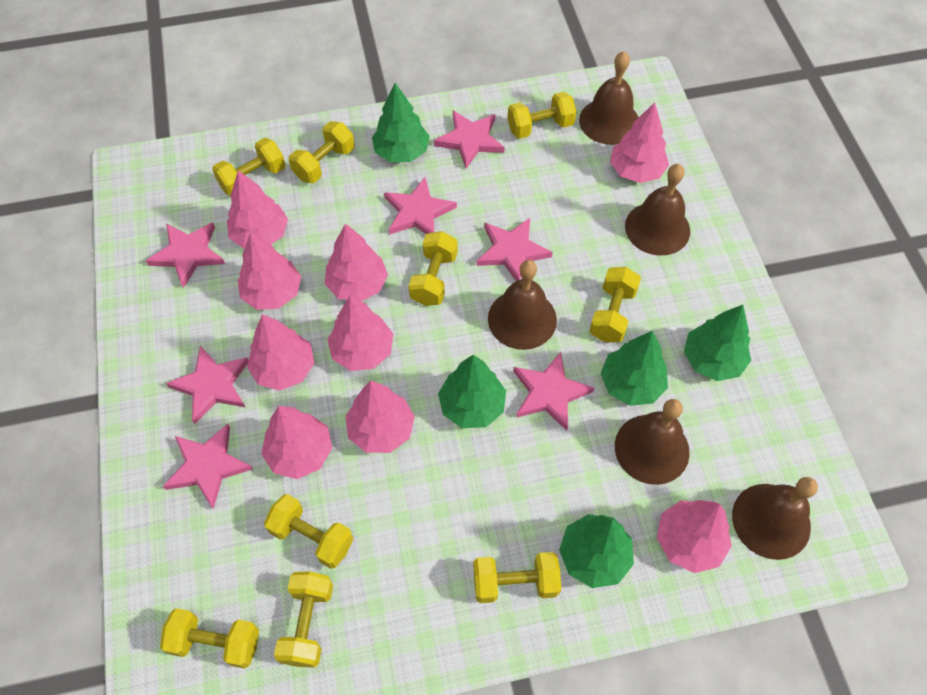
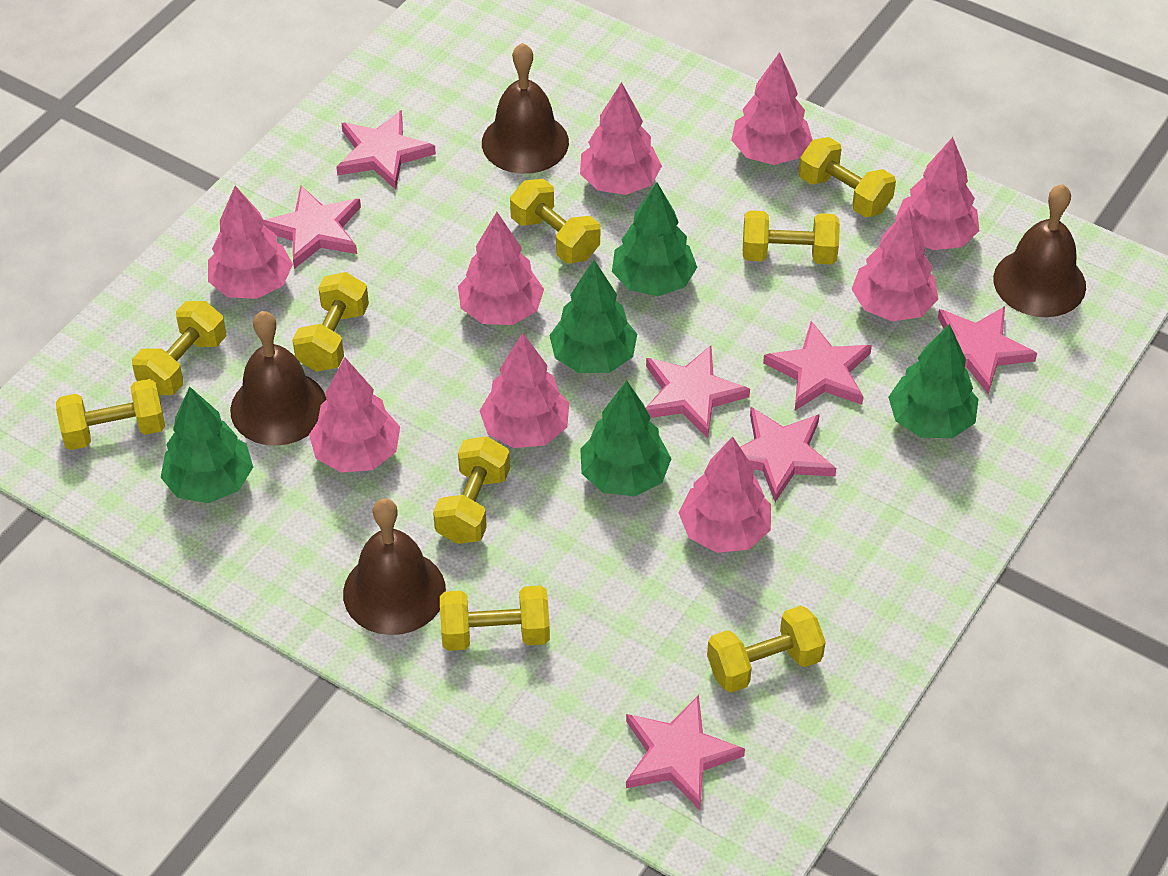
brown bell: [488,260,557,350] [579,51,639,145] [615,399,690,485] [625,164,690,256] [732,477,818,560] = 5 -> [230,311,326,446] [343,498,446,635] [482,43,569,174] [993,184,1086,317] = 4

